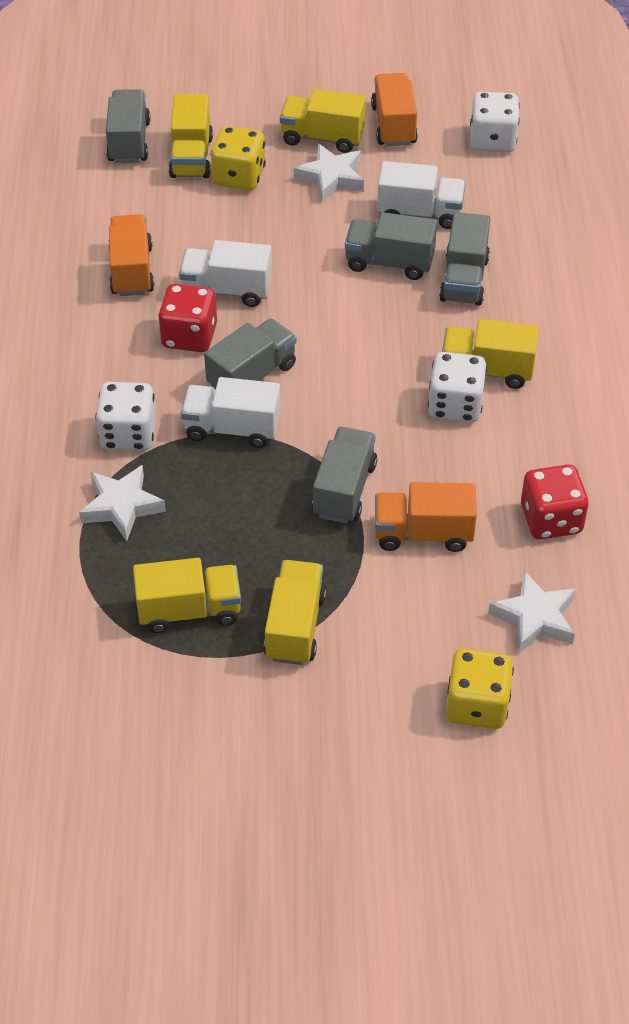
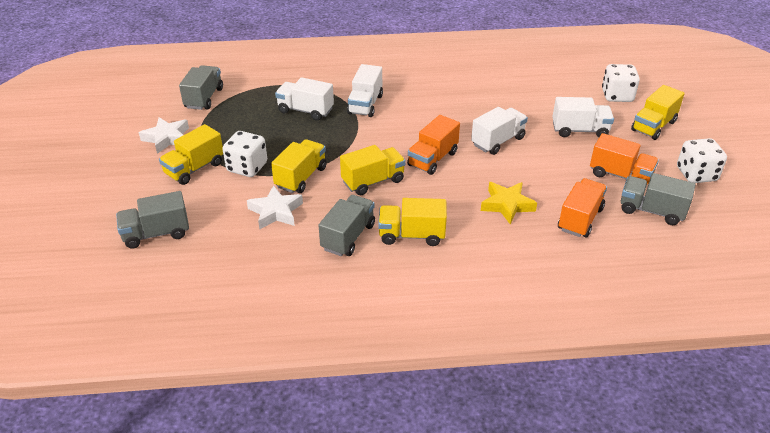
grey truck: [106,89,151,163] [204,318,297,390] [312,427,377,524] [345,212,437,280] [439,212,490,306] = 5 -> [116,191,189,249] [179,65,223,110] [319,195,375,256] [621,173,695,225] = 4
red dice: [158,284,217,352] [521,465,589,540] = 2 -> none = 0
white star: [79,465,166,541] [294,144,364,202] [488,571,576,653] = 3 -> [139,117,189,154] [247,185,303,229] = 2
white truck: [179,240,272,307] [181,377,281,448] [377,161,466,229] = 3 -> [275,77,334,121] [347,64,383,117] [471,107,528,155] [552,97,614,137] = 4
yellow dice: [211,126,266,191] [446,648,514,729] = 2 -> none = 0
yellow star: none = 0 -> [481,182,537,224] = 1

